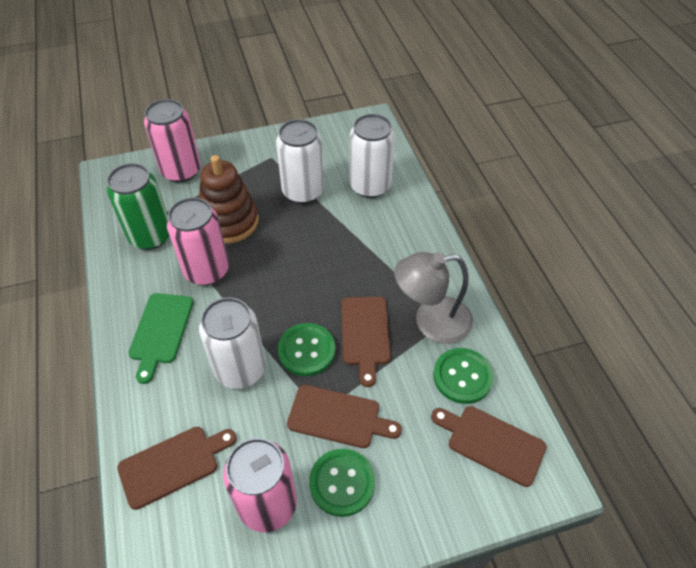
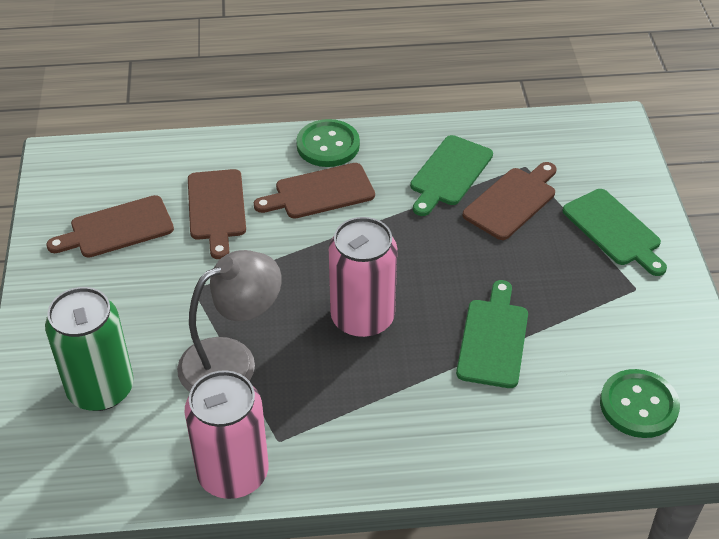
brown stacking toy: [199,155,259,244] = 1 -> none = 0
green button: [278,323,336,376] [309,449,375,517] [433,348,494,404] = 3 -> [296,119,360,167] [600,369,680,438] = 2
green cutting board: [128,293,193,384] = 1 -> [410,135,493,216] [456,280,528,388] [563,189,667,276] = 3
pink can: [144,99,201,182] [167,198,229,285] [223,438,297,532] = 3 -> [184,370,268,499] [329,217,397,338] = 2
white can: [199,297,266,389] [276,119,324,204] [350,114,395,198] = 3 -> none = 0

